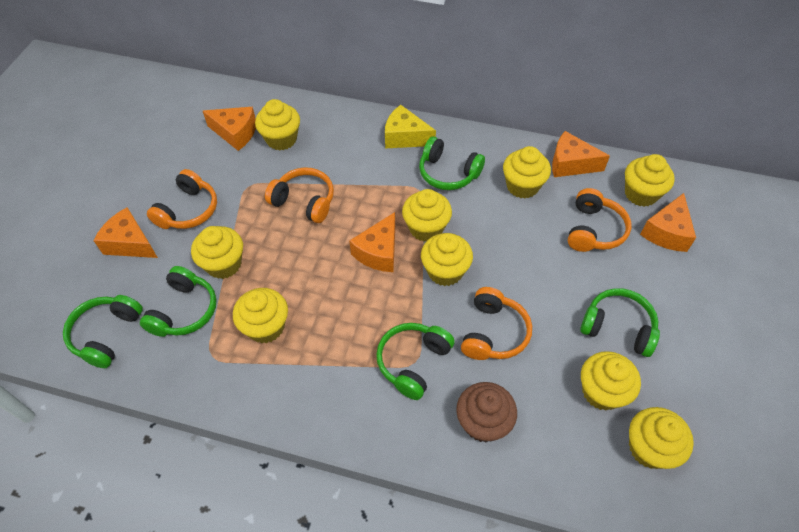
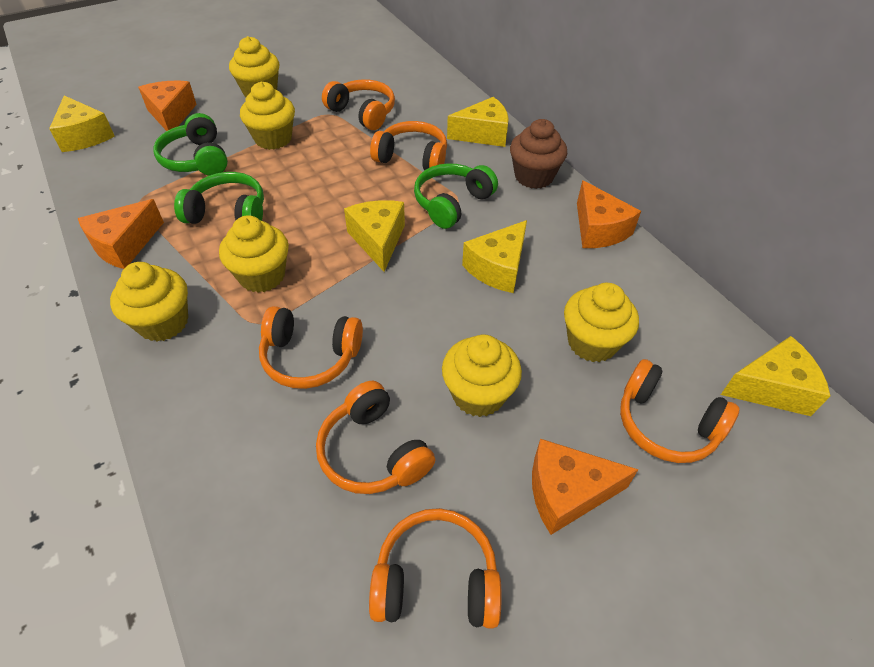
green headphones: [63,295,143,368] [140,266,216,337] [376,323,455,400] [419,137,485,190] [580,288,660,357] = 5 -> [153,113,228,176] [174,172,264,224] [414,163,498,229] = 3
orange cheese: [93,207,158,258] [203,107,256,151] [349,212,395,272] [552,131,610,177] [640,193,696,252] = 5 -> [78,199,164,269] [138,81,197,131] [532,439,639,535] [577,180,641,248] = 4
orange headphones: [147,169,217,229] [265,167,334,223] [461,287,532,360] [568,188,631,252] = 4 -> [259,306,363,389] [316,381,435,494] [322,79,395,130] [369,508,502,629] [370,121,447,170] [620,359,740,463] = 6
yellow cheese: [385,105,436,148] = 1 -> [49,96,115,152] [344,200,405,272] [447,97,509,147] [462,220,527,293] [721,336,830,416] = 5
yellow cupcake: [191,226,243,279] [233,288,288,343] [255,99,300,151] [402,189,452,242] [421,233,473,286] [503,146,551,199] [581,351,641,411] [625,154,675,207] [629,407,694,469] = 9 -> [110,262,188,341] [219,215,289,293] [229,36,279,97] [240,82,295,150] [442,334,522,417] [564,283,639,362] = 6

